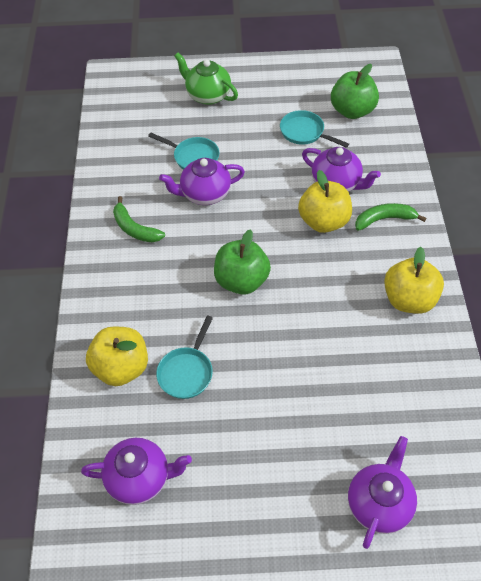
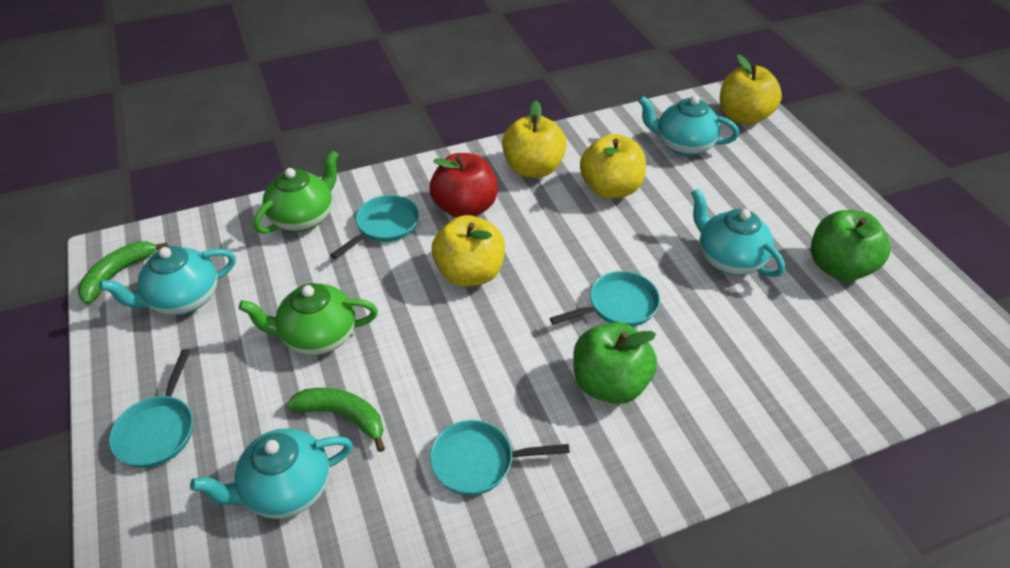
green teapot: [175,52,238,105] = 1 -> [238,283,378,355] [253,150,339,234] = 2
purple teapot: [81,438,192,505] [159,158,245,205] [302,147,381,192] [348,436,417,549] = 4 -> none = 0
red apple: none = 0 -> [430,153,498,218] = 1
turquoise pan: [148,133,219,170] [156,315,213,399] [280,110,349,148] = 3 -> [109,349,193,468] [330,195,419,259] [430,420,570,495] [550,271,660,327] = 4
turquoise teapot: none = 0 -> [99,246,236,315] [190,428,353,519] [638,96,739,156] [691,189,785,277] = 4
yellow apple: [86,327,148,386] [298,170,352,233] [384,247,444,314] = 3 -> [432,215,505,287] [502,100,567,178] [580,134,646,199] [720,55,782,125] = 4

